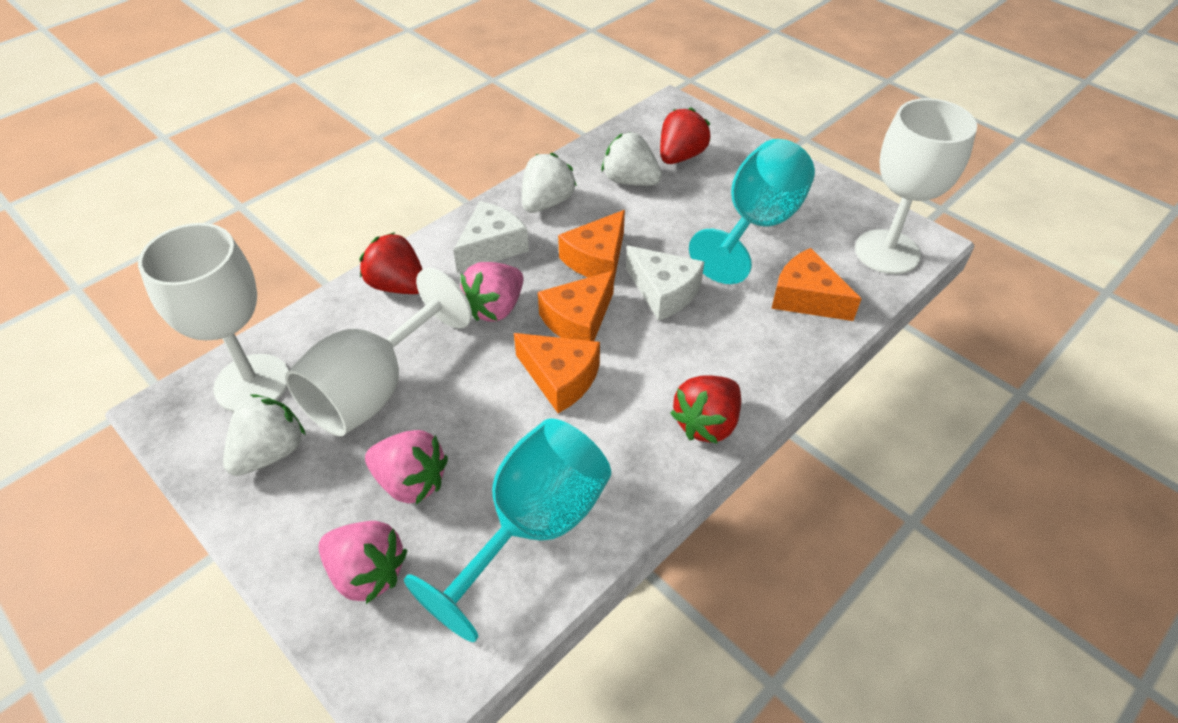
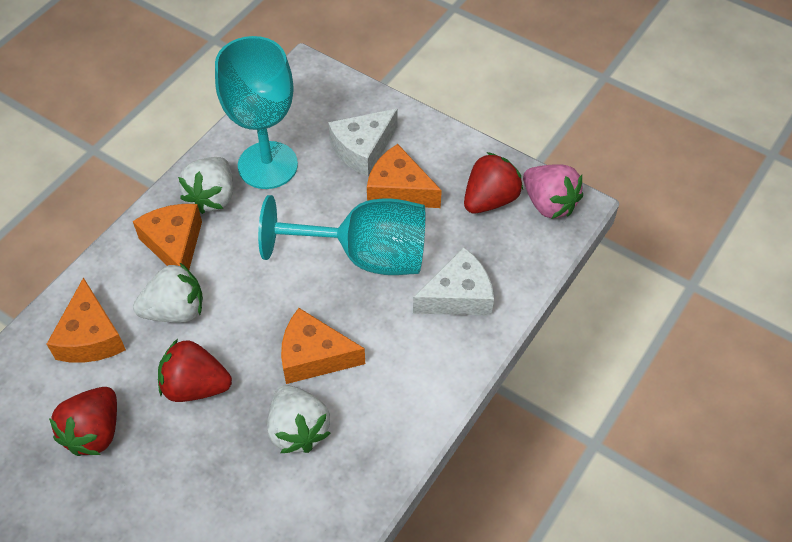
pink strawberry: [318,521,407,604] [365,430,448,505] [460,262,523,322] = 3 -> [523,164,583,219] = 1
white goblet: [138,223,289,412] [285,268,472,436] [855,98,977,274] = 3 -> none = 0

